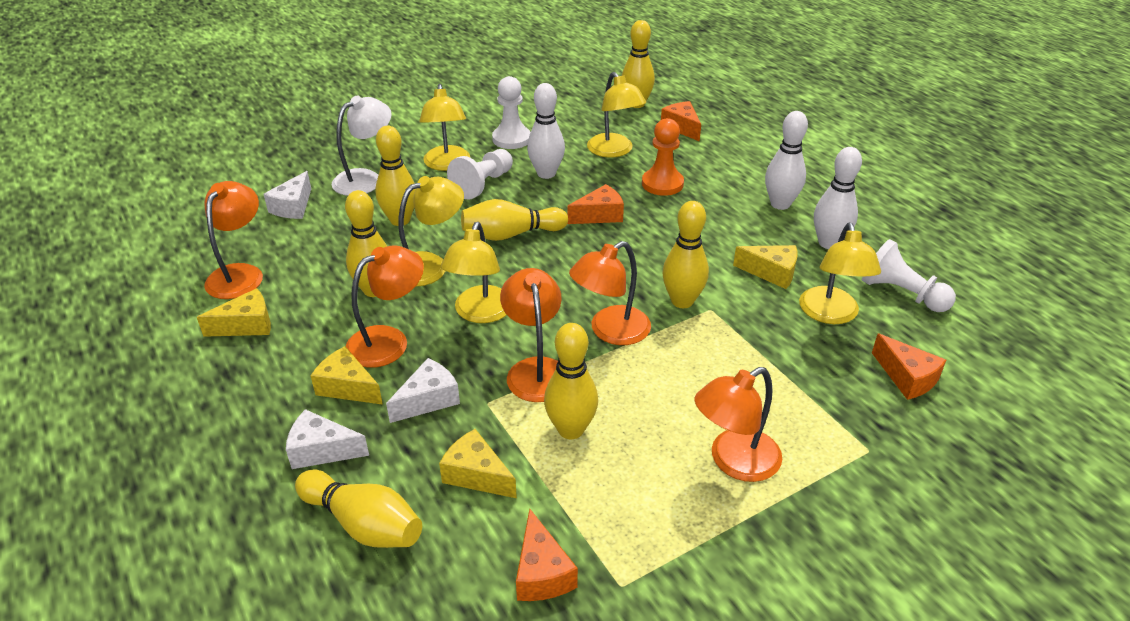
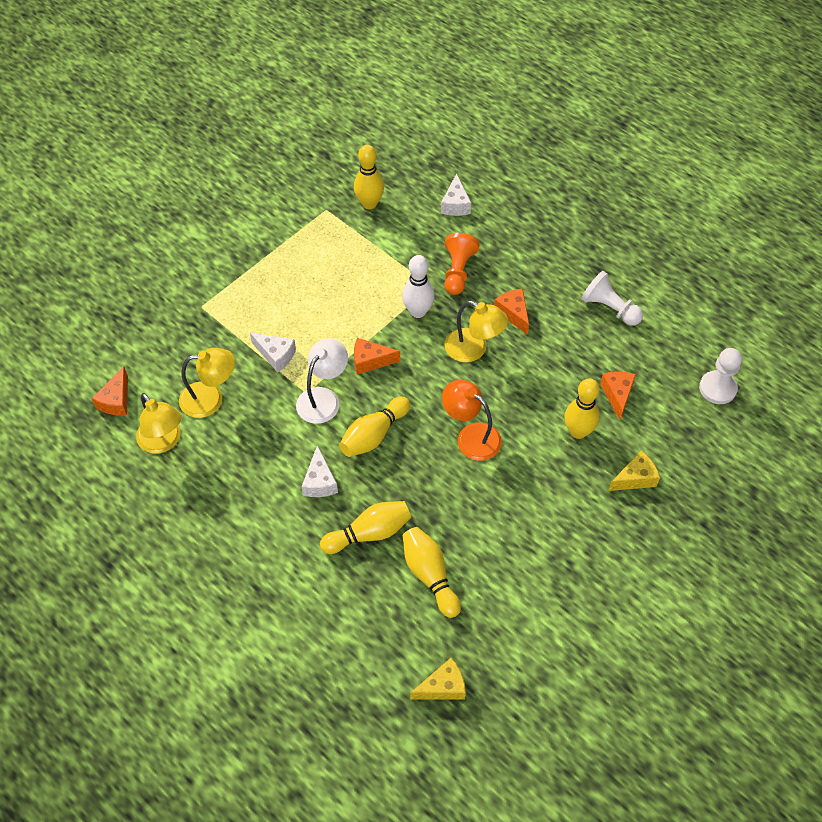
orange lamp: [204,181,263,299] [345,245,424,368] [500,268,562,402] [569,241,651,345] [695,367,782,482] = 5 -> [442,380,502,461] = 1
white bowling pin: [527,83,565,179] [765,111,808,210] [814,147,862,249] = 3 -> [402,255,435,318] = 1
white pawn: [447,149,513,200] [492,76,531,149] [862,239,956,312] = 3 -> [581,271,643,326] [699,348,742,404] = 2
yellow bowling pin: [295,470,422,548] [345,190,387,297] [375,126,416,226] [461,199,568,241] [544,323,598,439] [622,20,655,108] [662,201,709,308] = 7 -> [320,501,411,554] [339,397,410,457] [354,145,384,209] [403,527,461,618] [564,378,600,439] = 5
yellow cheese: [197,288,271,337] [310,346,383,405] [439,429,517,498] [733,245,798,289] = 4 -> [410,658,466,700] [608,450,660,491] = 2
yellow lamp: [398,176,464,287] [419,84,470,171] [441,222,507,323] [587,72,646,158] [799,223,881,324] = 5 -> [136,393,181,454] [179,348,235,418] [444,301,508,362] = 3

